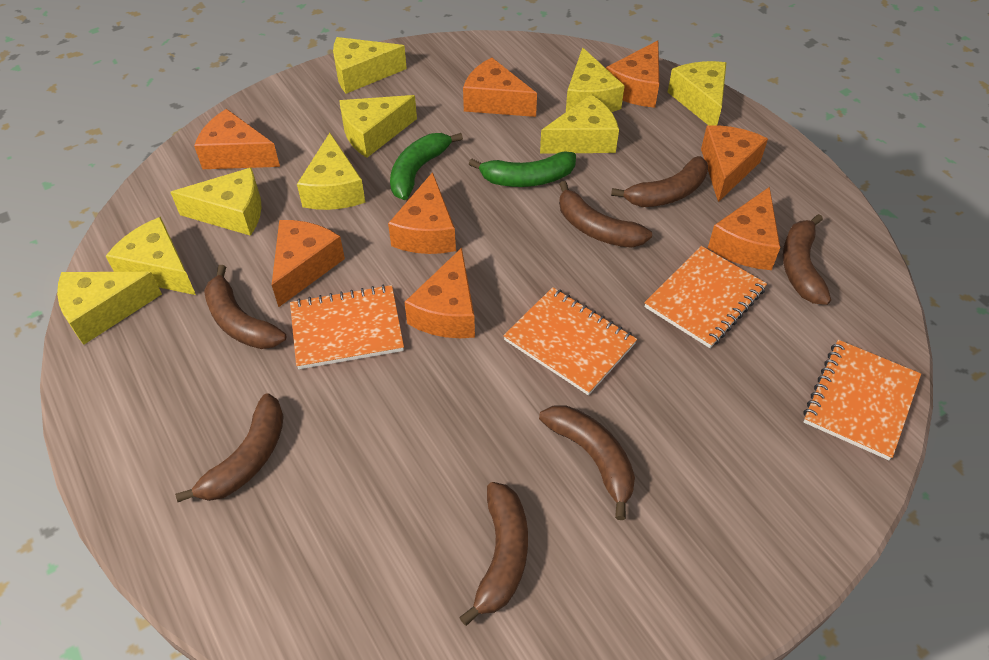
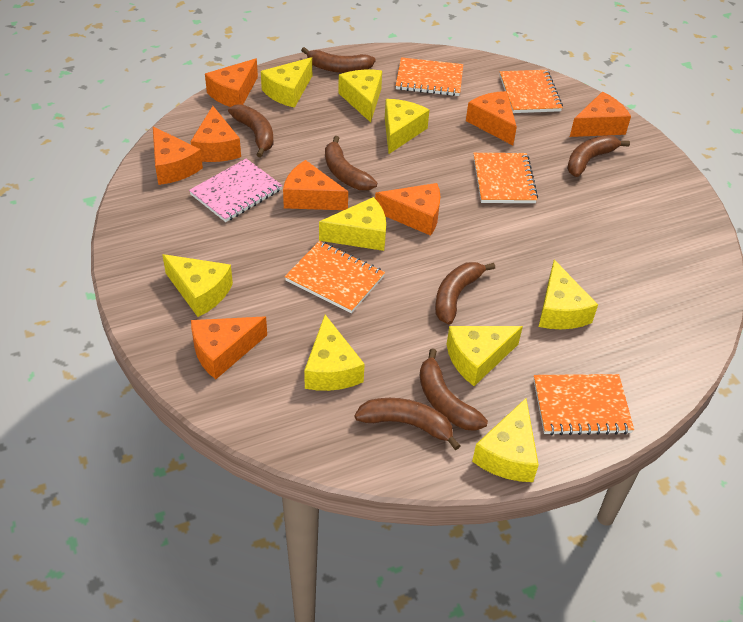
green banana: [390,133,463,200] [469,151,576,187] = 2 -> none = 0
orange notebook: [290,285,404,369] [503,287,637,395] [644,246,767,348] [803,340,921,460] = 4 -> [285,241,385,313] [396,57,463,96] [473,153,538,203] [500,70,563,113] [533,374,634,435] = 5
pink notebook: none = 0 -> [189,159,282,222] = 1

